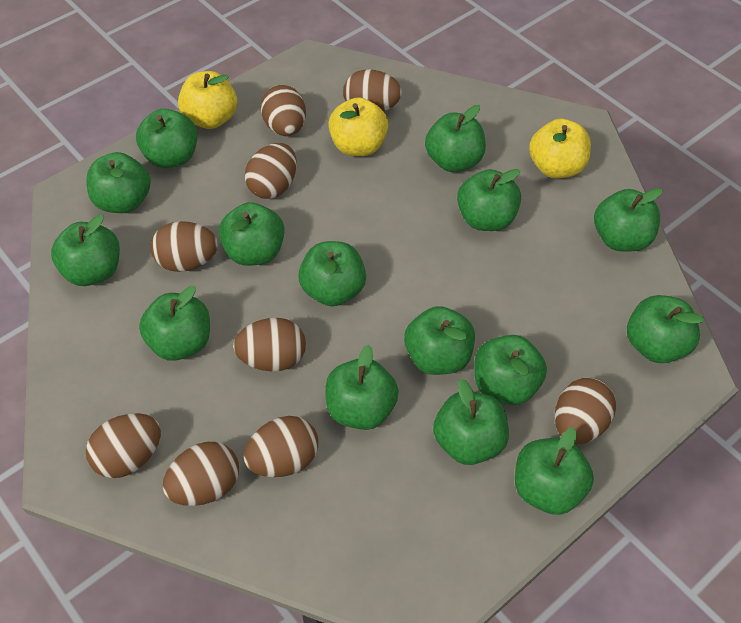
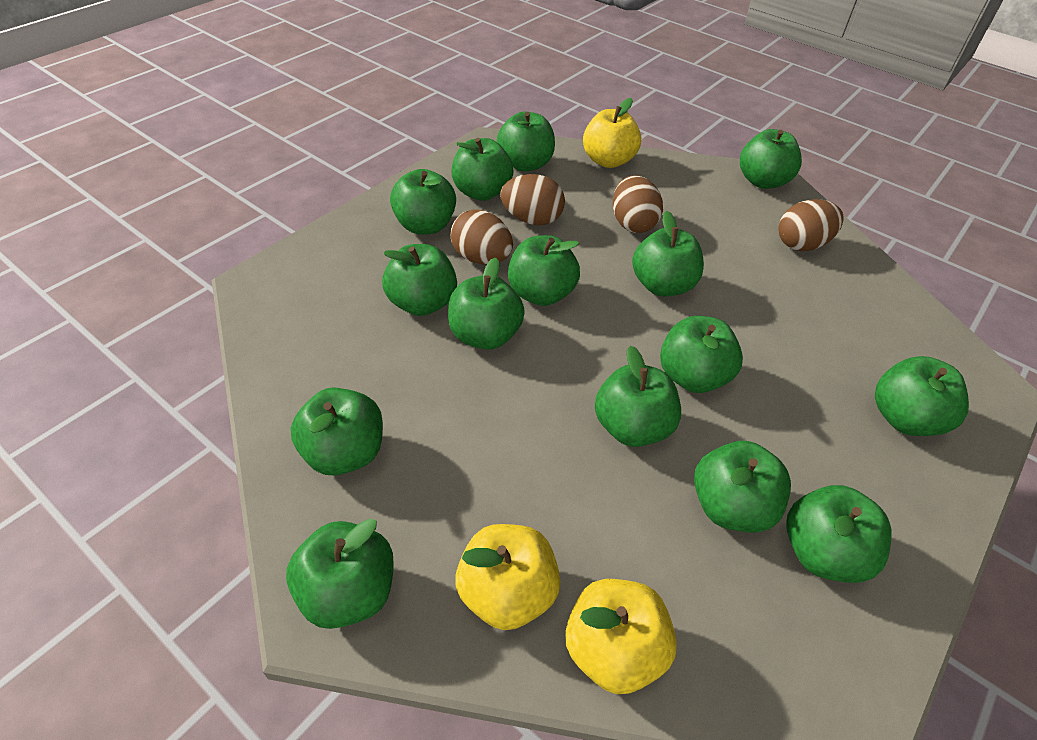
brown egg: [86,413,161,478] [150,221,218,272] [163,442,239,506] [233,318,306,371] [243,416,318,477] [245,143,297,199] [261,85,306,136] [343,70,402,112] [555,378,616,444] = 9 -> [451,209,513,265] [500,174,565,225] [613,175,663,233] [778,199,844,251] = 4

